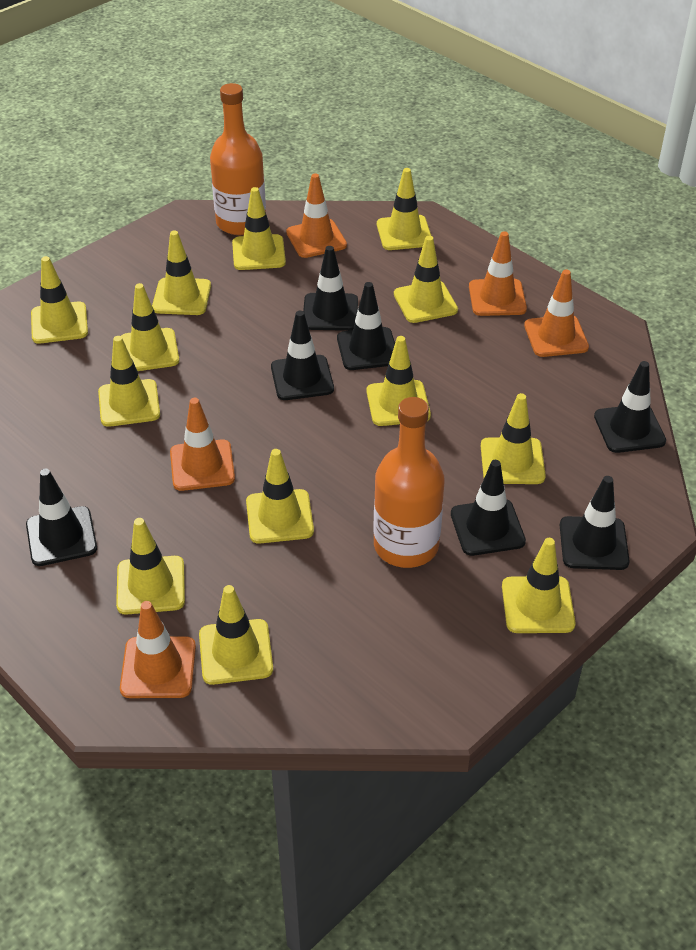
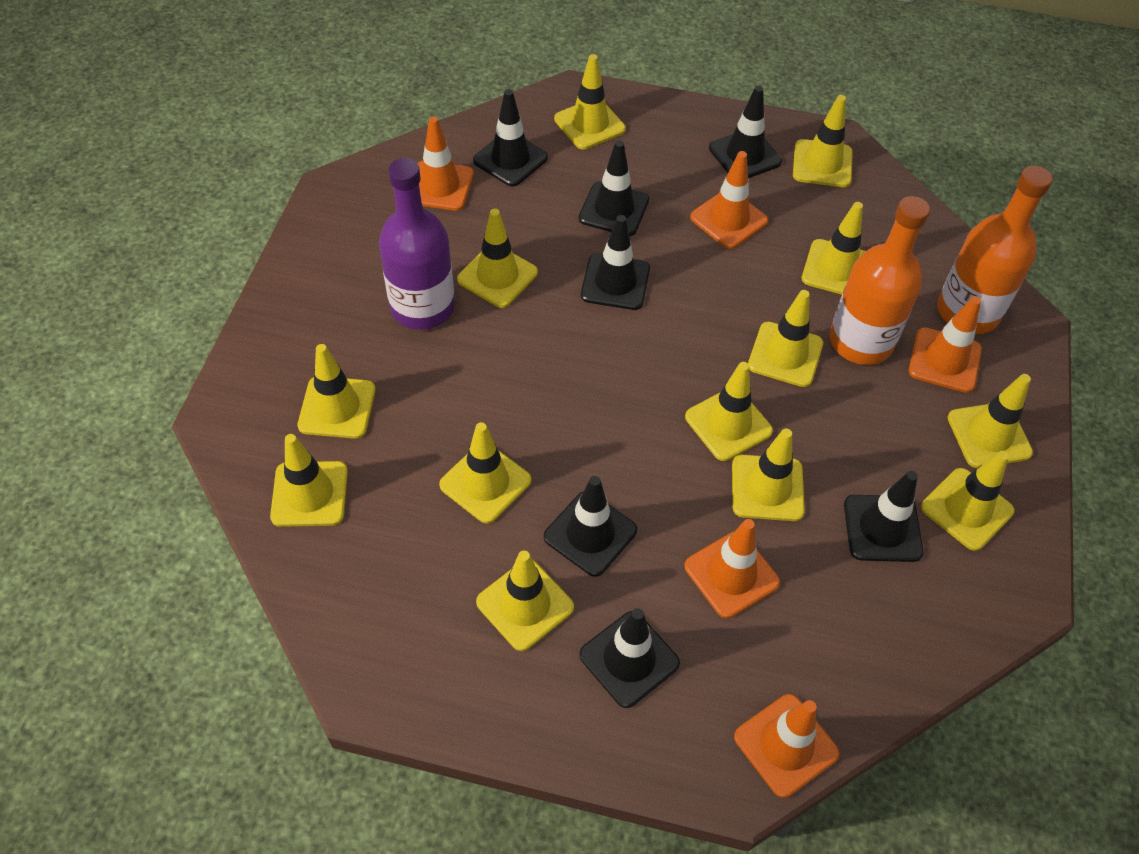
purple bottle: none = 0 -> [379,158,455,330] = 1

